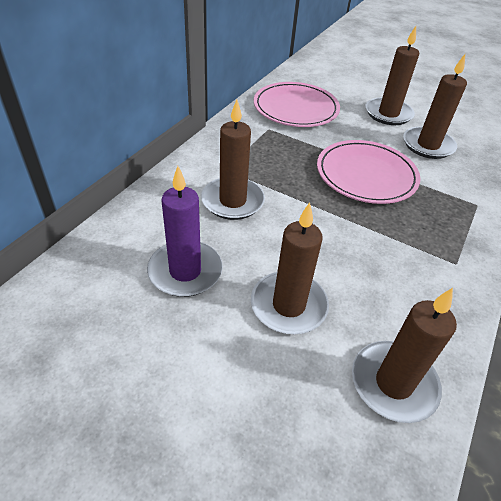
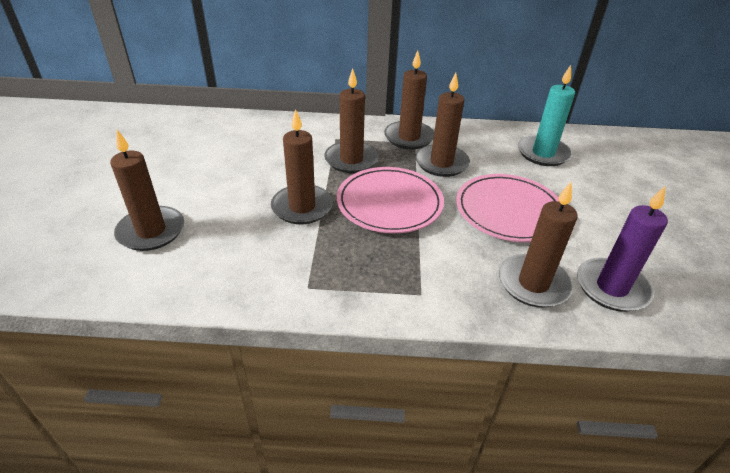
brown candle: [201,100,265,220] [251,202,329,334] [352,288,457,423] [366,26,419,125] [403,54,467,159] = 5 -> [110,130,184,251] [271,109,333,224] [324,68,379,173] [384,50,434,149] [415,72,470,177] [499,182,578,308] = 6
turquoise candle: none = 0 -> [518,65,575,166] = 1

